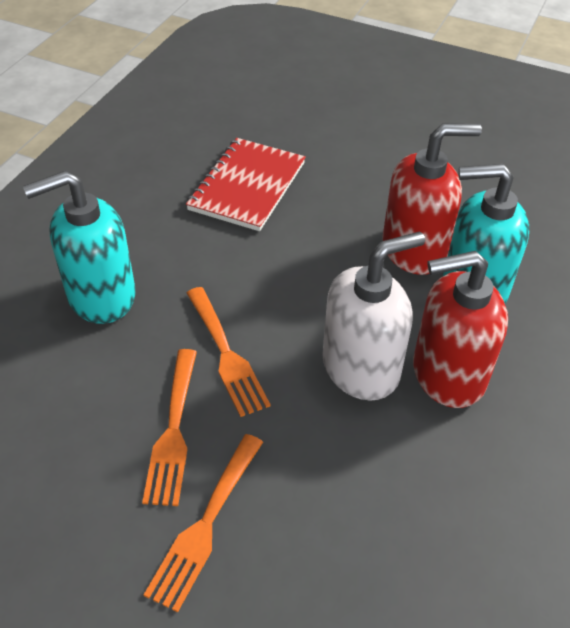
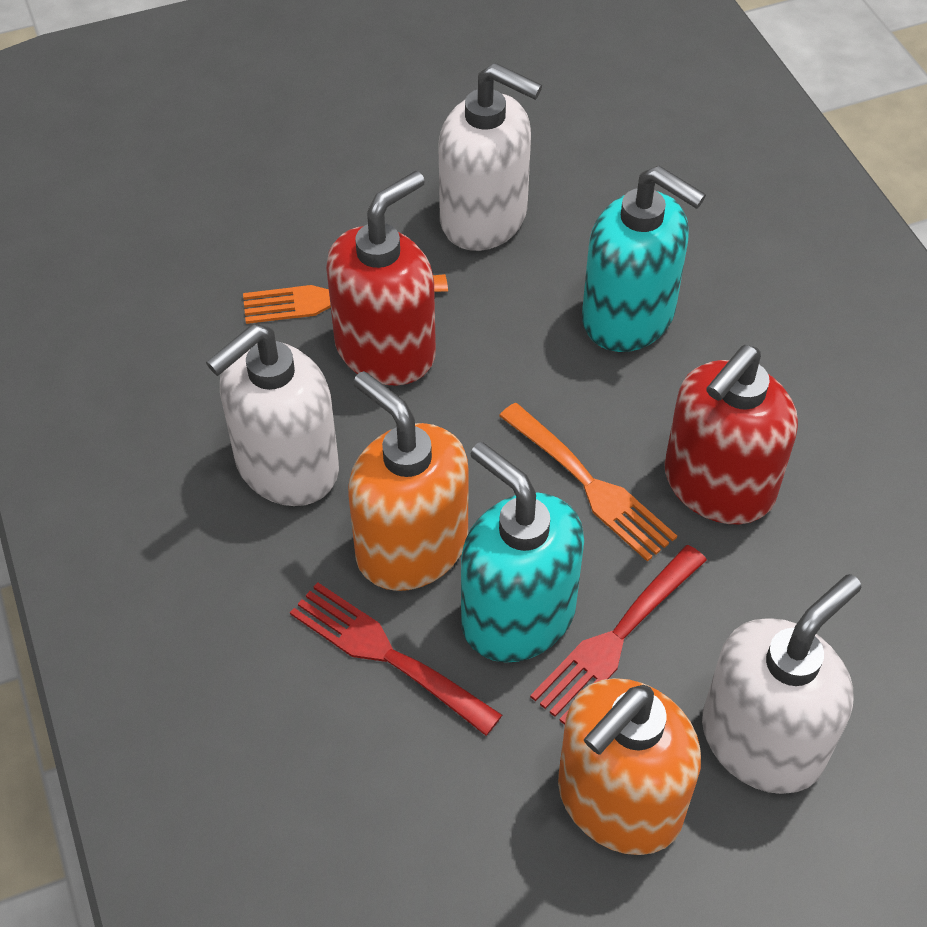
orange fork: [142,349,197,506] [144,434,263,612] [187,287,271,417] = 3 -> [243,274,448,324] [499,403,677,562] = 2
orange soap dispenser: none = 0 -> [348,371,469,591] [558,678,701,855] = 2
red fork: none = 0 -> [290,582,502,736] [530,545,707,725] = 2
red notebook: [186,138,306,231] = 1 -> none = 0
white soap dispenser: [322,231,425,401] = 1 -> [206,324,339,506] [439,63,542,251] [702,574,862,794] = 3

